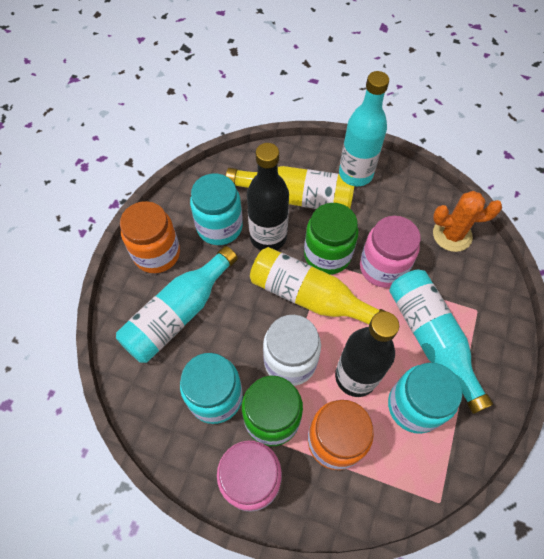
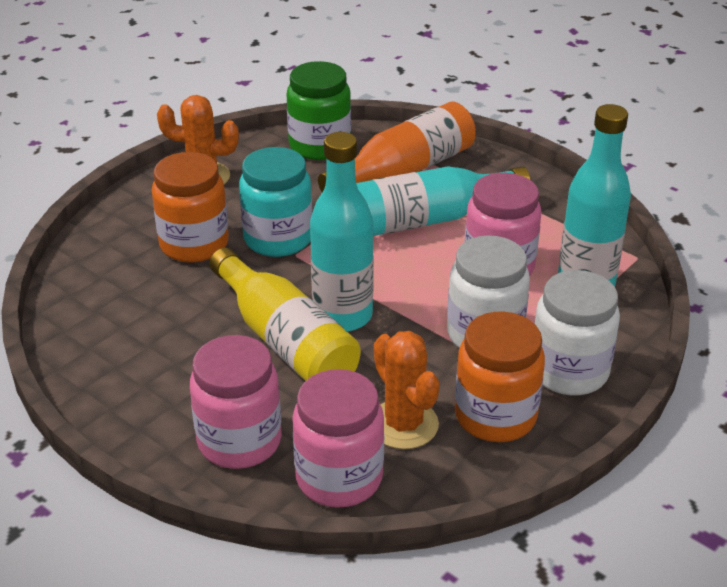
black bottle: [247,143,289,250] [335,311,399,397] = 2 -> none = 0
green jar: [242,376,303,446] [304,203,359,275] = 2 -> [287,61,351,160] = 1
orange bottle: none = 0 -> [318,102,476,192] = 1
orange cactus: [433,191,502,252] = 1 -> [157,95,239,184] [374,331,439,449] = 2
pink jar: [217,441,282,511] [360,216,421,288] = 2 -> [190,335,282,469] [292,369,384,508] [464,173,542,276] = 3
turquoise jar: [180,353,243,424] [190,174,243,245] [388,363,462,434] = 3 -> [239,147,312,257] = 1
white jar: [263,315,321,386] = 1 -> [447,235,530,348] [534,270,620,395] = 2
yellow bottle: [226,166,355,209] [250,247,387,324] = 2 -> [209,248,361,381] = 1

